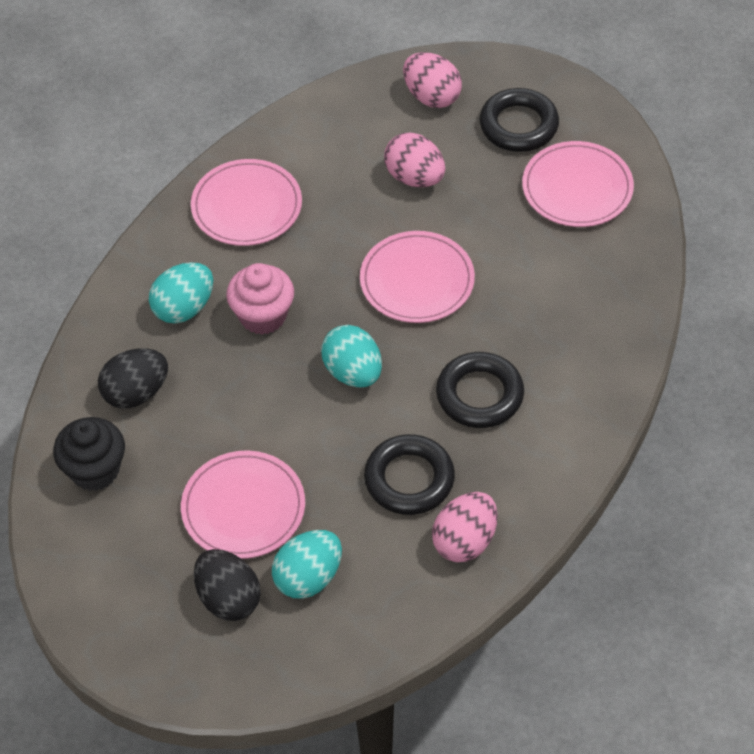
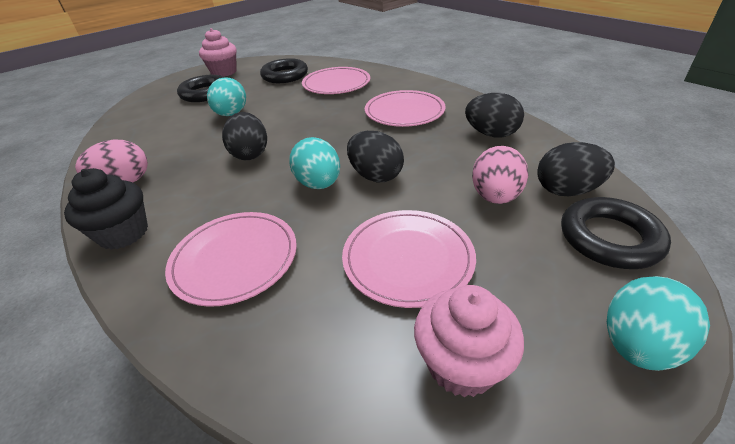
black egg: [98,348,168,409] [194,549,261,621] = 2 -> [222,112,267,160] [347,131,404,182] [465,93,524,137] [537,142,615,196] = 4
pink cupcake: [226,263,294,335] = 1 -> [199,28,237,77] [414,285,524,397] = 2
pink egg: [384,133,445,187] [403,52,462,108] [432,492,498,562] = 3 -> [75,140,148,183] [472,146,528,204] = 2

